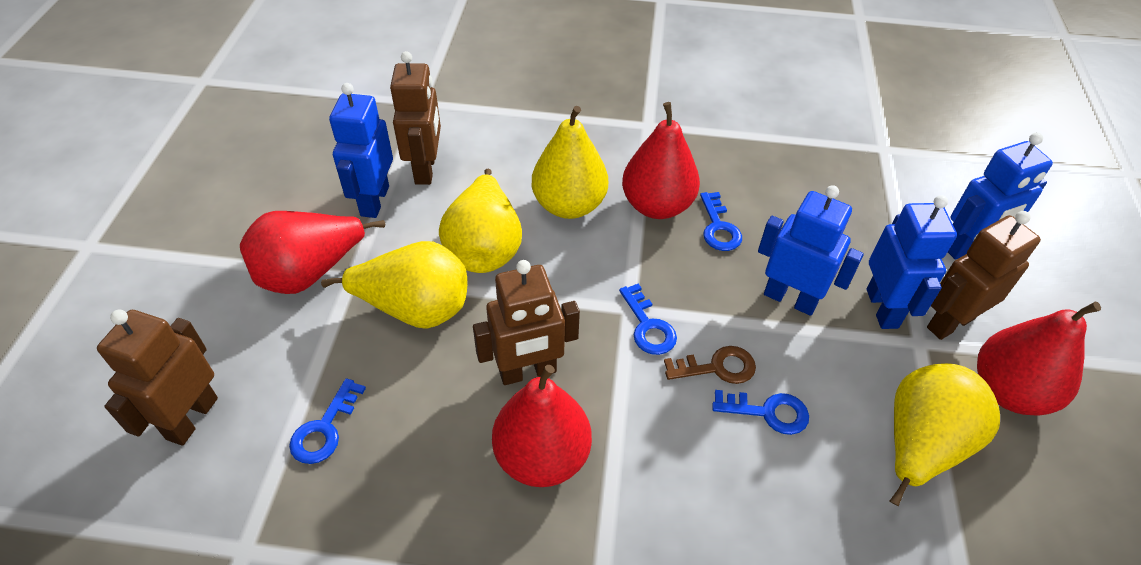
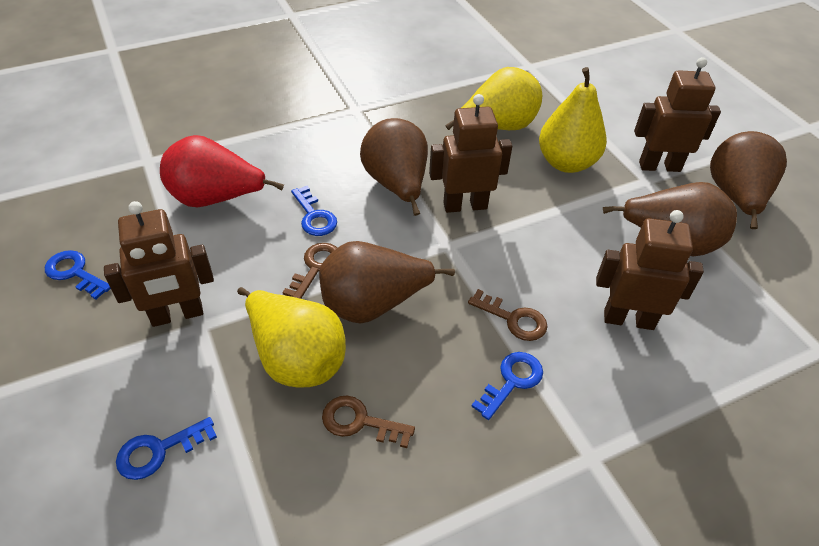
blue robot: [329,83,393,218] [758,185,864,316] [867,195,957,329] [948,133,1053,259] = 4 -> none = 0
brown key: [664,346,756,384] = 1 -> [282,243,337,299] [322,396,415,448] [468,289,548,341] = 3
brown pear: none = 0 -> [319,241,455,324] [360,118,428,216] [603,182,737,256] [710,131,787,229] = 4
red pear: [240,211,385,294] [492,365,592,487] [622,102,700,219] [977,302,1101,416] = 4 -> [160,135,284,207] = 1
yellow pear: [321,241,467,329] [439,168,522,273] [532,106,608,219] [890,363,1000,507] = 4 -> [237,287,346,387] [445,67,542,130] [539,67,607,173] = 3

